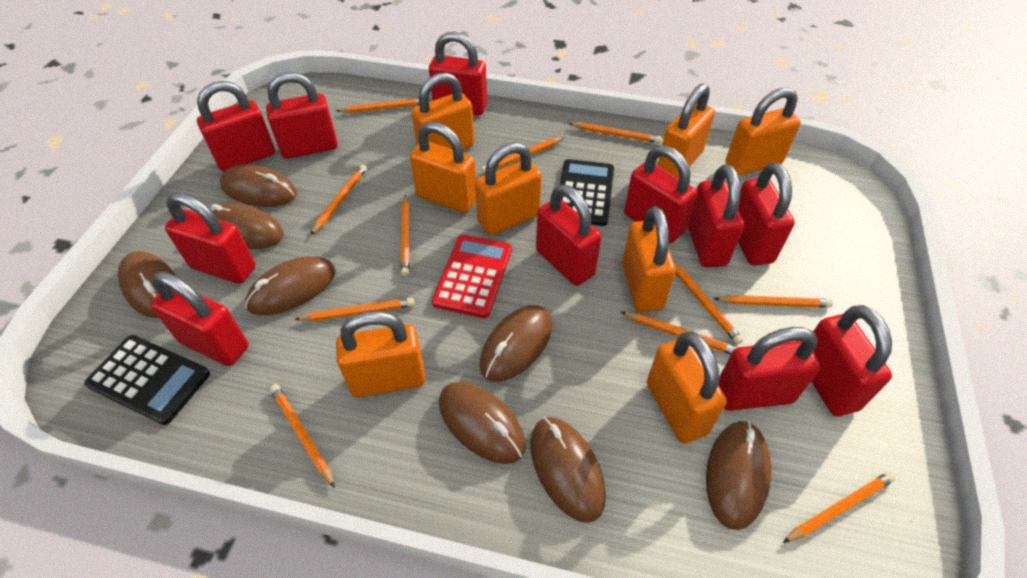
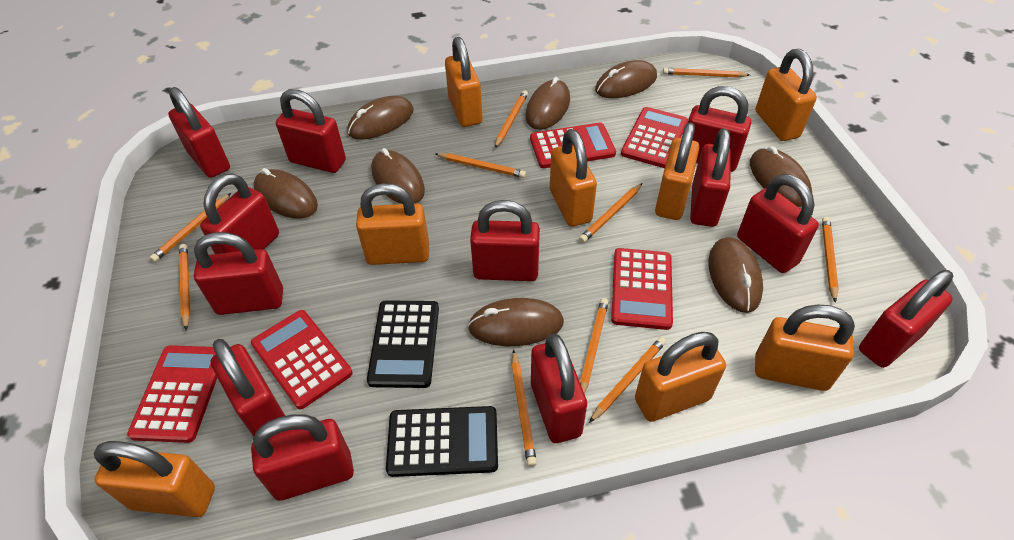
orange pencil: [270,384,335,488] [294,298,414,321] [311,165,367,235] [337,98,419,113] [401,195,410,276] [481,137,565,173] [569,122,662,143] [621,312,738,355] [673,261,743,344] [713,295,833,308] [783,471,896,543] = 11 -> [150,193,231,262] [179,244,190,330] [436,153,526,178] [495,90,528,148] [511,350,537,467] [579,183,643,243] [580,298,609,393] [589,337,666,423] [663,68,750,78] [822,217,839,303] = 10
red calculator: [432,235,512,318] = 1 -> [127,345,217,443] [251,310,353,409] [530,123,616,168] [611,248,673,330] [621,107,688,168] = 5
red padlock: [150,271,249,366] [165,192,256,284] [197,81,275,171] [266,72,338,159] [429,32,487,116] [536,184,602,286] [624,146,697,243] [687,164,744,267] [718,327,820,411] [738,162,795,266] [811,305,892,416] = 11 -> [168,87,230,178] [194,232,283,315] [200,173,279,254] [210,339,285,437] [251,414,354,501] [276,89,346,173] [470,200,540,281] [531,334,587,443] [688,86,751,172] [690,128,731,227] [737,174,819,273] [859,270,954,368] = 12

